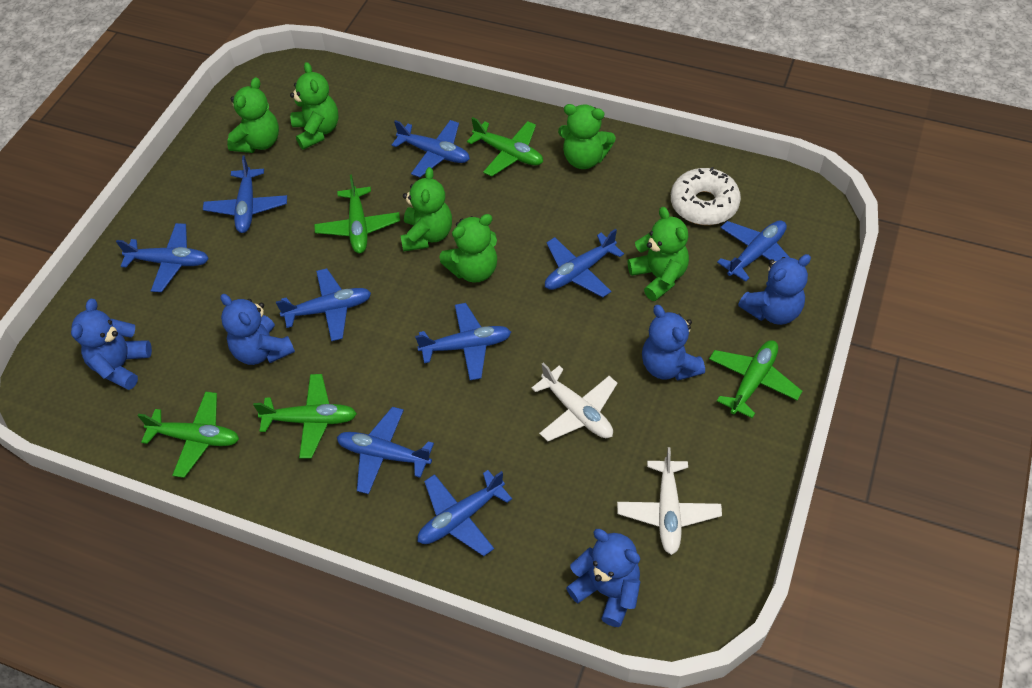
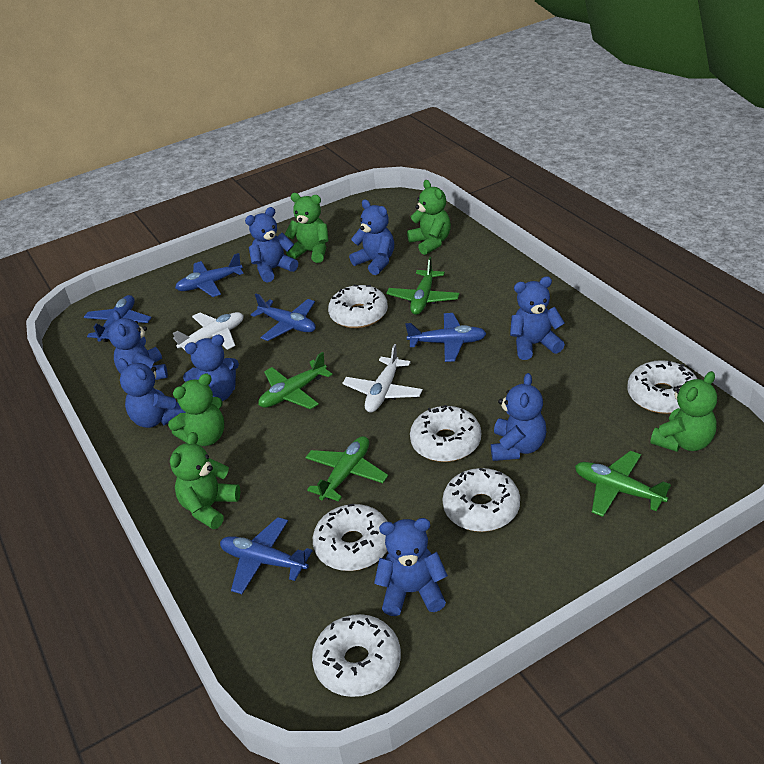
blue plane: [116,223,209,292] [203,155,287,233] [276,268,371,341] [337,407,434,494] [392,120,470,177] [415,303,511,380] [417,470,512,556] [545,229,624,298] [717,220,790,282] = 9 -> [84,295,152,342] [175,253,244,297] [220,517,313,594] [251,293,316,341] [405,313,487,362] = 5
blue teddy bear: [71,299,152,390] [220,294,295,365] [566,529,641,627] [642,305,705,381] [738,254,811,325] = 5 -> [108,311,168,380] [118,359,186,428] [183,335,239,401] [245,207,298,283] [349,200,394,275] [374,518,448,616] [491,373,546,461] [510,276,565,360] = 8
green plane: [137,391,239,478] [253,374,357,459] [314,174,400,253] [467,117,543,177] [709,340,802,418] = 5 -> [258,352,332,409] [305,436,388,502] [386,257,460,315] [575,451,671,517] = 4
green teddy bear: [227,77,279,153] [290,62,339,150] [400,167,452,252] [439,214,497,283] [558,104,616,169] [628,207,689,301] = 6 -> [168,374,224,446] [170,432,240,529] [284,193,329,263] [407,180,451,255] [650,371,717,452] = 5
white donut: [671,167,741,225] = 1 -> [312,614,401,697] [313,504,388,571] [328,285,388,328] [410,405,481,462] [442,468,520,532] [627,360,697,414] = 6

